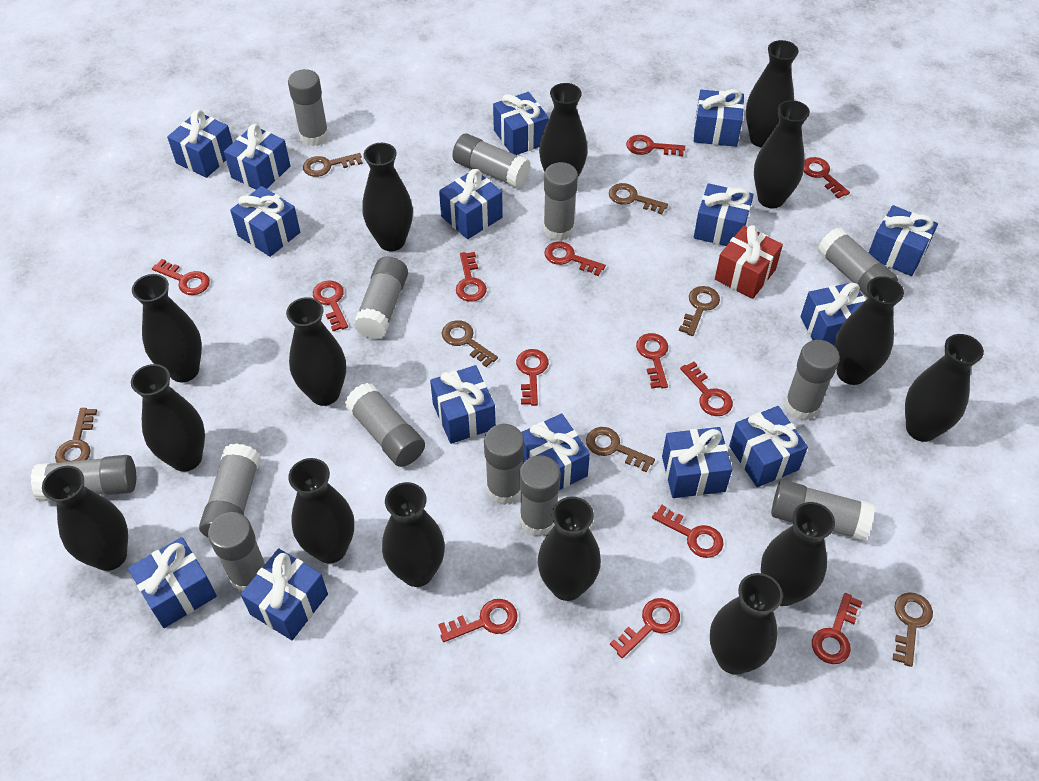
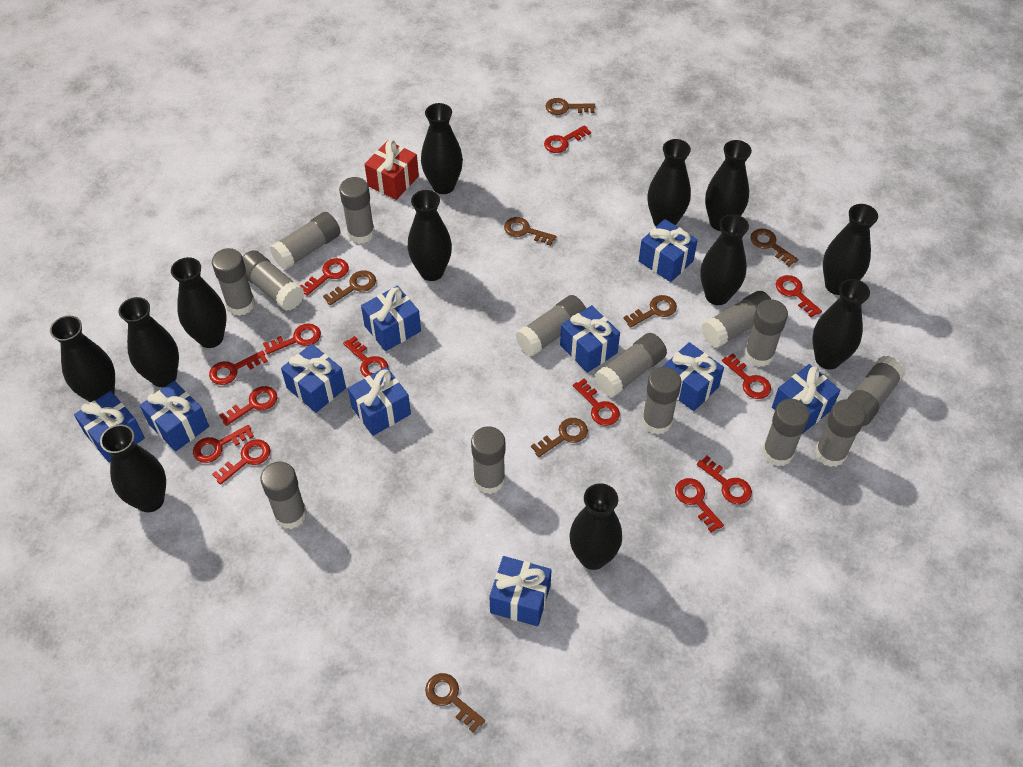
black vase: [42,466,128,571] [131,364,205,472] [132,274,202,382] [286,297,346,406] [288,458,354,563] [362,143,413,251] [382,482,445,587] [538,497,601,601] [539,83,587,177] [710,573,783,675] [746,40,799,148] [754,100,810,209] [761,502,835,606] [834,276,904,385] [905,334,984,442] = 15 -> [50,315,115,403] [100,424,166,512] [119,297,179,387] [171,257,227,348] [407,190,452,281] [421,103,463,194] [570,483,622,570] [647,139,691,226] [700,214,749,305] [705,140,752,231] [812,279,870,370] [823,204,878,295] = 12
blue gift: [128,537,217,628] [167,110,233,178] [224,124,290,190] [230,186,300,257] [241,548,328,640] [430,365,496,444] [439,169,503,239] [493,92,549,155] [521,413,590,490] [662,427,732,498] [694,89,744,147] [694,183,754,246] [729,406,808,487] [800,282,866,345] [869,205,938,276] = 15 -> [74,391,145,462] [140,381,209,452] [281,344,346,413] [348,367,411,436] [361,286,421,351] [489,556,552,626] [560,305,620,373] [639,219,698,282] [663,342,724,411] [772,364,840,434] = 10
grey glue stick: [31,455,136,502] [199,443,261,537] [208,512,266,592] [288,69,329,146] [345,383,425,467] [353,256,408,339] [452,133,531,188] [484,424,524,505] [519,455,561,536] [543,162,578,241] [771,480,875,541] [785,340,840,420] [818,228,898,297] = 13 -> [212,248,255,316] [242,250,304,311] [260,462,307,529] [270,212,341,270] [339,177,375,244] [471,426,505,494] [515,295,586,356] [595,333,667,397] [642,367,682,435] [701,291,771,348] [744,299,788,367] [762,399,810,466] [815,399,865,467] [847,356,905,426] = 14

